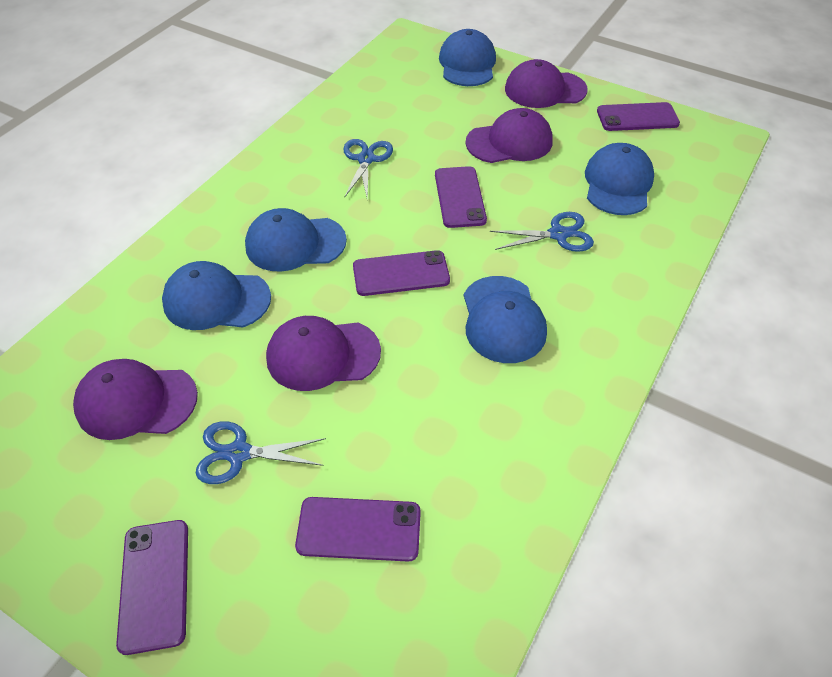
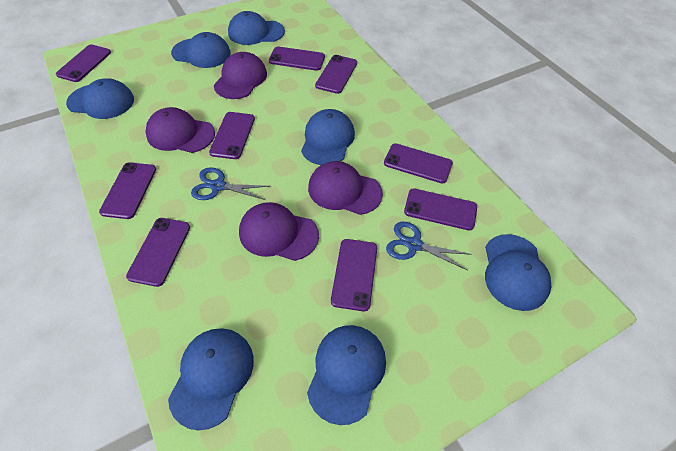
blue cap: [162,261,271,330] [245,208,347,272] [439,29,496,86] [464,276,547,363] [585,143,654,215] = 5 -> [66,78,134,119] [168,328,254,430] [171,32,231,68] [228,11,285,45] [301,109,355,165] [307,325,386,425] [485,234,551,311] = 7
blue scissors: [196,421,326,484] [343,139,393,200] [490,212,594,252] = 3 -> [191,167,270,200] [386,222,472,271] = 2
purple phone: [116,520,188,655] [295,497,421,562] [353,250,450,296] [435,166,487,228] [597,102,680,131] = 5 -> [56,44,111,82] [99,162,156,219] [126,218,190,287] [209,112,255,159] [269,46,325,71] [315,55,357,94] [331,239,377,311] [384,143,453,184] [404,188,477,231] = 9

